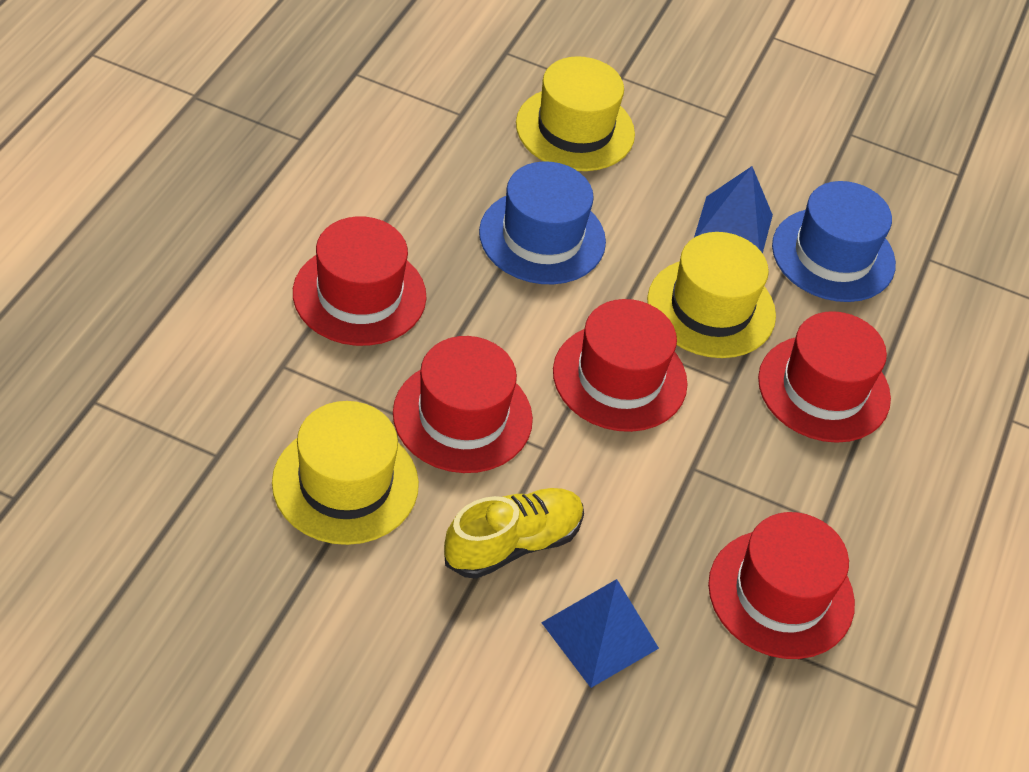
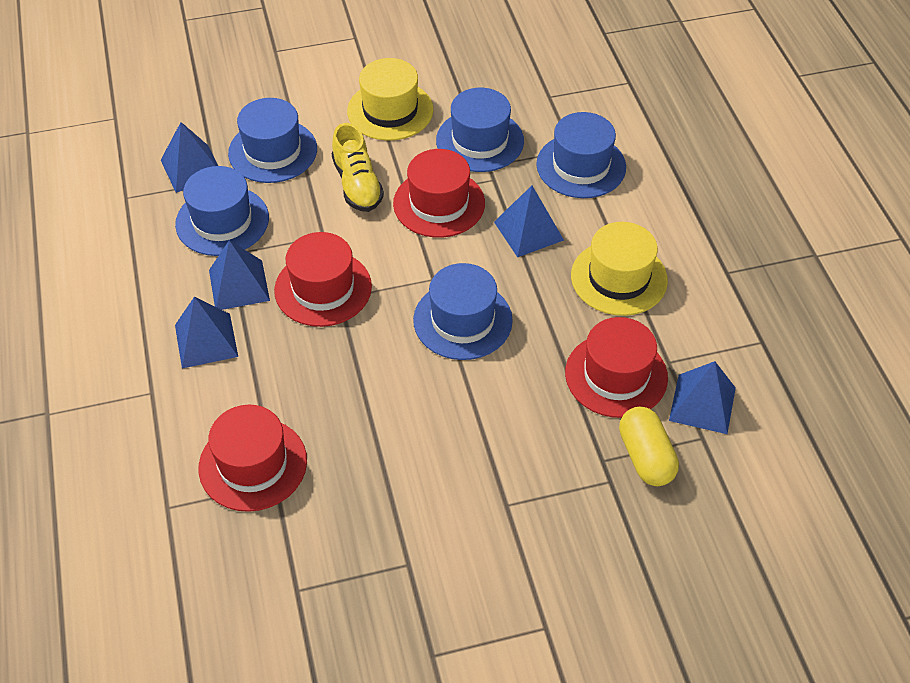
blue hat: [479,161,606,284] [772,181,896,302] = 2 -> [175,166,269,256] [228,98,317,183] [413,263,513,360] [436,88,524,172] [536,112,626,198] = 5
blue pyramid: [541,579,659,688] [694,166,773,254] = 2 -> [161,122,218,193] [175,297,238,369] [209,240,270,310] [494,185,564,257] [669,361,736,434] = 5
red hat: [293,216,426,346] [393,336,533,473] [553,299,688,432] [708,512,855,659] [758,311,891,443] = 5 -> [199,405,307,512] [274,232,372,327] [393,149,485,238] [565,317,668,418] = 4
yellow capsule: none = 0 -> [619,406,679,486] = 1
yellow hat: [272,401,419,545] [516,56,635,171] [647,232,776,358] = 3 -> [347,58,433,141] [571,222,668,316] = 2

